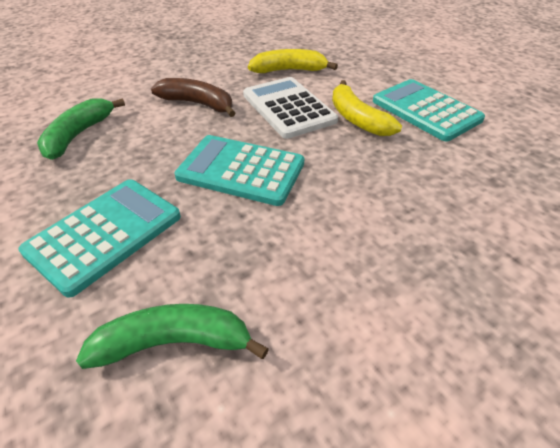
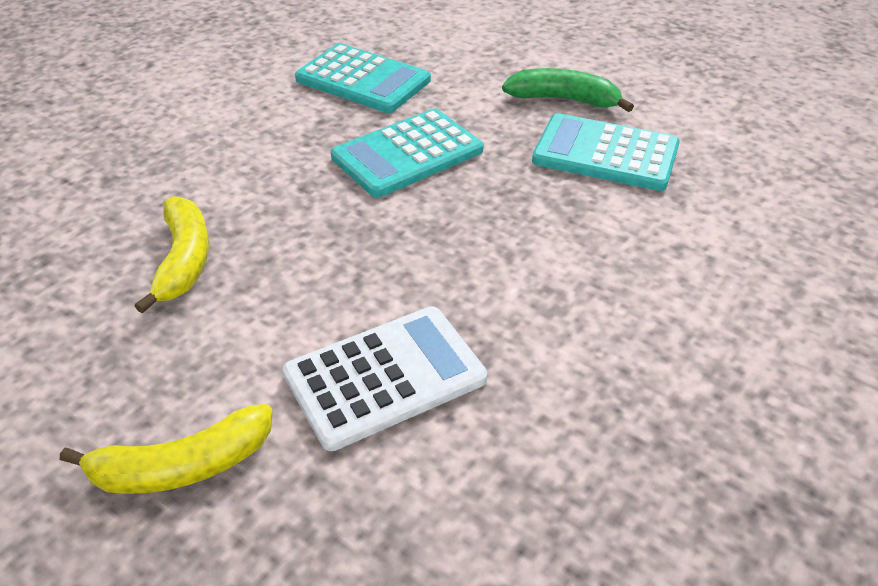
brown banana: [151,78,236,117] = 1 -> none = 0
green banana: [37,98,125,160] [76,304,269,369] = 2 -> [502,68,634,112] = 1

